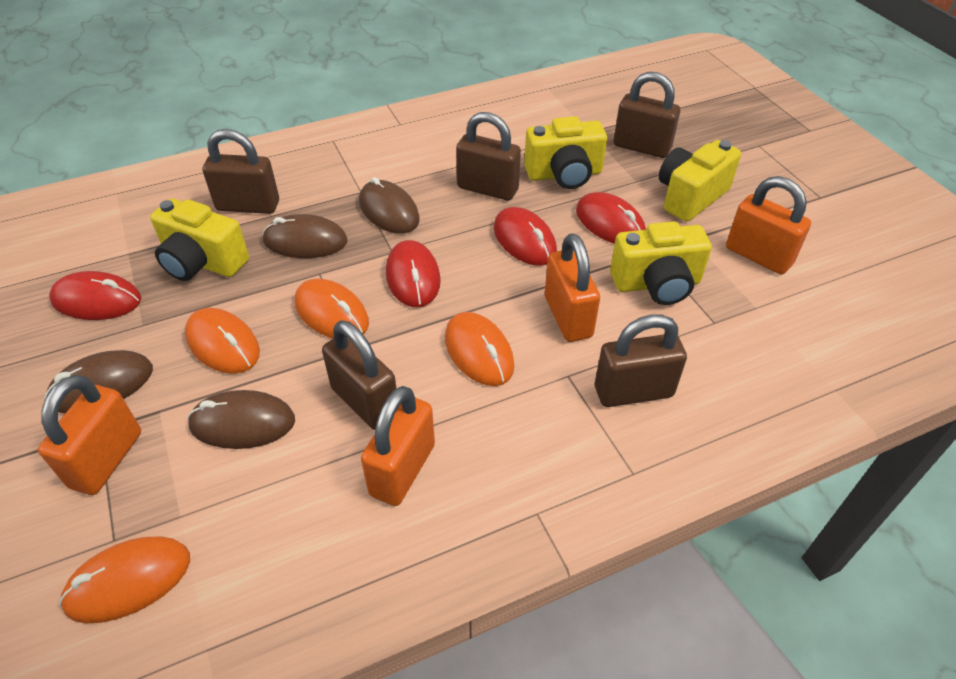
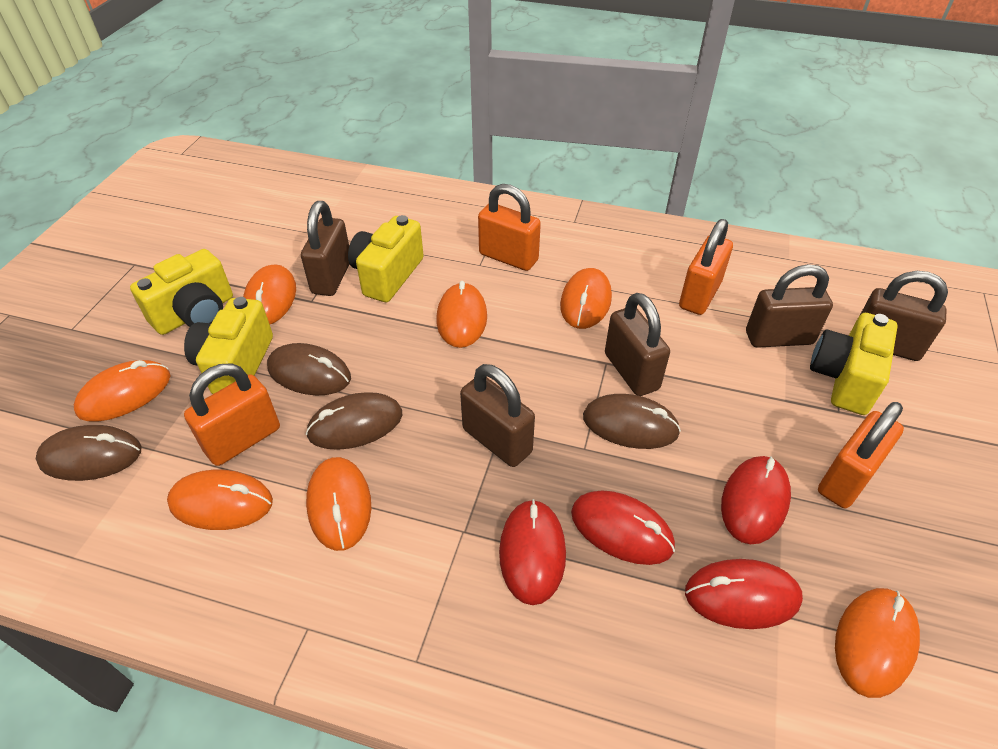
orange mouse: [59,537,190,623] [185,308,260,374] [295,279,369,339] [445,312,514,386] = 4 -> [74,360,170,421] [167,470,273,530] [243,264,296,324] [306,457,371,551] [437,281,487,348] [560,268,612,329] [835,588,920,698] = 7

